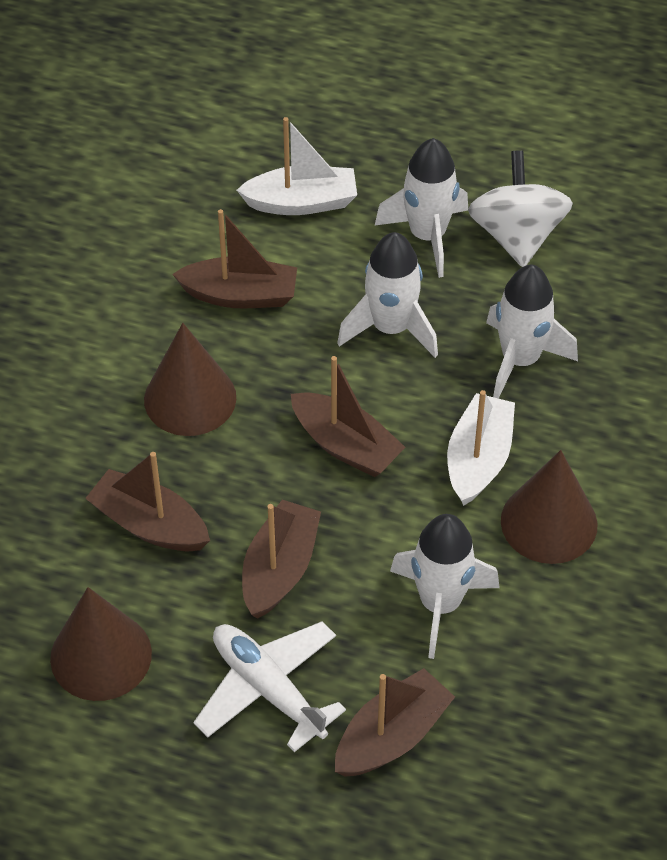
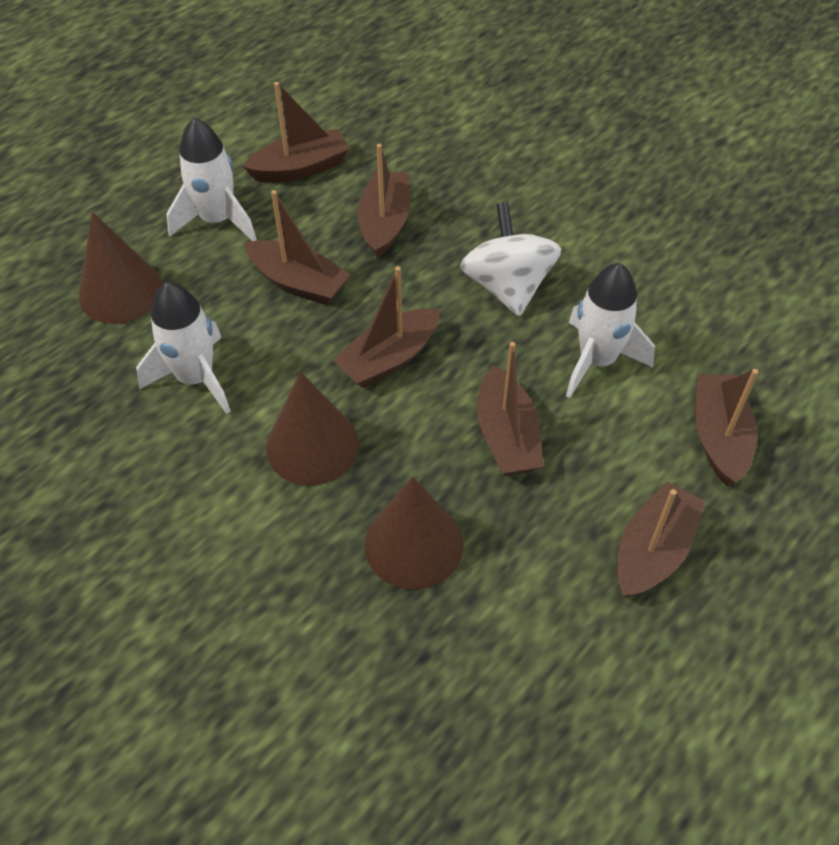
brown boat: [85,452,210,551] [172,209,297,308] [242,500,321,619] [291,356,405,477] [335,668,455,777] = 5 -> [242,82,349,183] [244,190,350,305] [333,266,440,388] [357,144,410,259] [477,342,543,476] [617,481,706,598] [695,369,758,486] = 7
white boat: [237,117,357,215] [447,390,515,506] = 2 -> none = 0
white plane: [193,622,346,752] = 1 -> none = 0
white rocket: [337,232,438,358] [375,138,468,278] [390,514,500,659] [486,265,578,399] = 4 -> [136,282,231,414] [166,118,257,241] [566,263,655,398] = 3

